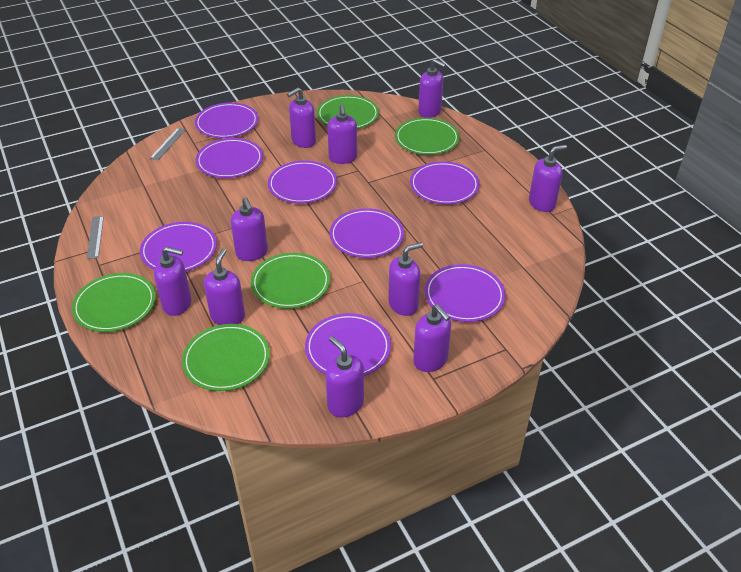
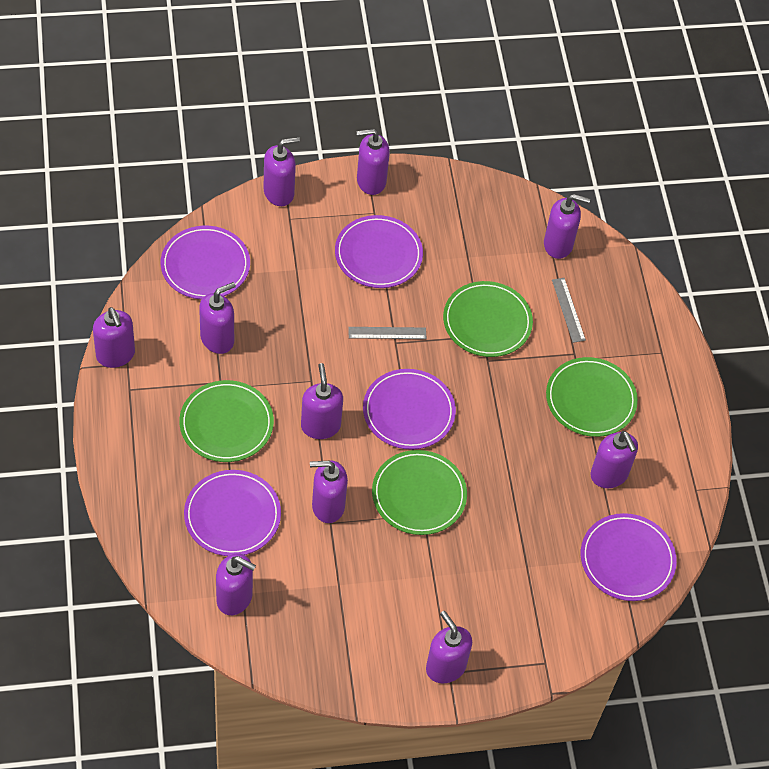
green plate: [72,273,156,332] [182,324,270,391] [251,253,330,309] [317,95,379,129] [395,117,460,155] = 5 -> [179,380,274,462] [372,450,467,535] [443,281,533,357] [546,357,638,437] = 4
purple plate: [140,222,217,271] [195,103,258,138] [196,138,263,178] [268,161,337,204] [305,313,391,376] [330,208,404,258] [410,161,480,204] [425,264,505,322] = 8 -> [161,226,250,300] [184,470,281,556] [335,215,423,288] [363,369,456,450] [581,513,677,601] = 5

